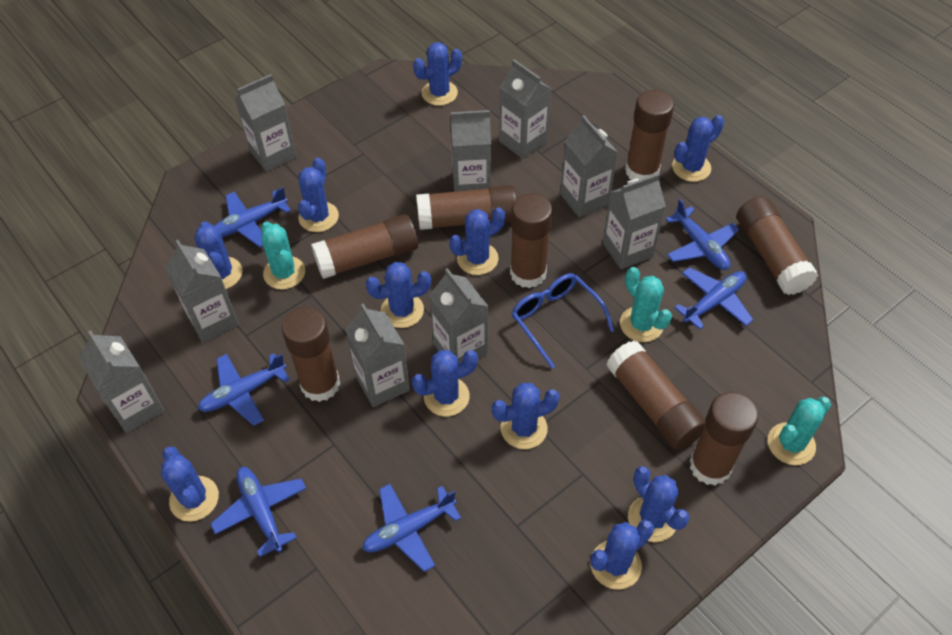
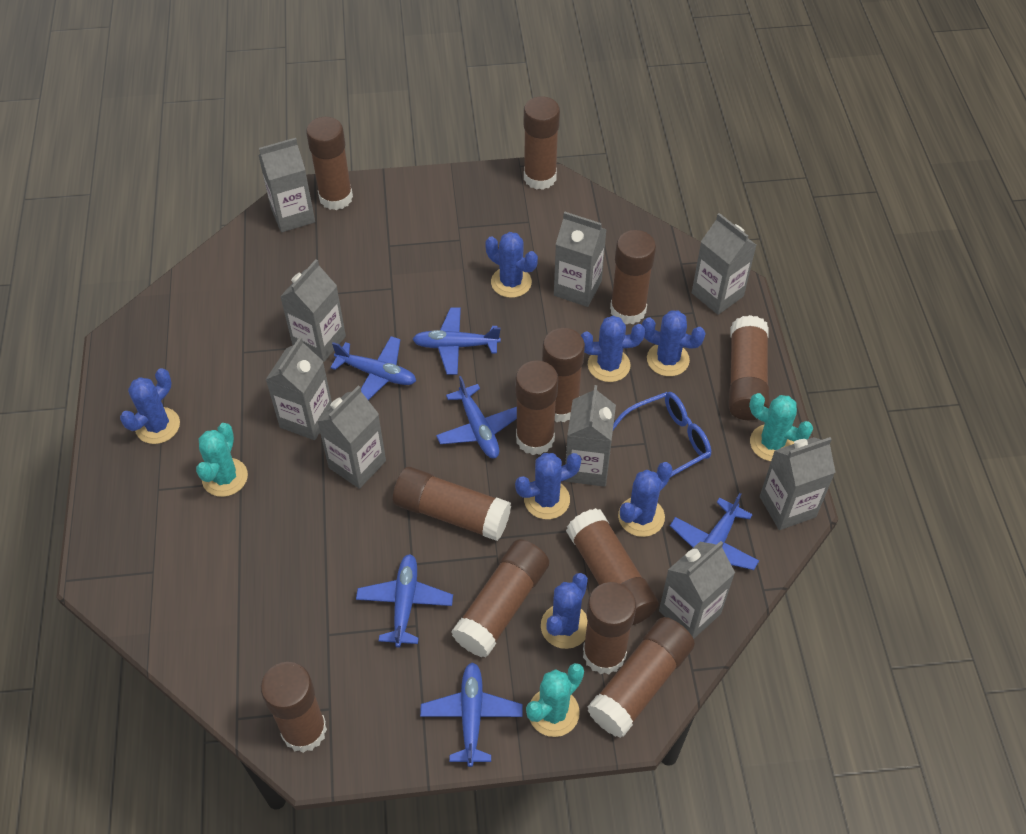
blue cactus: [161,447,219,521] [195,221,243,289] [298,158,339,232] [366,262,431,328] [412,350,478,416] [413,42,462,106] [449,208,505,275] [492,383,560,449] [590,520,654,589] [628,466,690,542] [672,115,724,182] = 11 -> [120,368,180,444] [485,232,538,298] [515,453,581,519] [541,573,588,649] [581,316,645,382] [618,462,673,537] [642,310,706,376] = 7
brown glue stick: [282,307,340,402] [311,214,418,279] [416,185,517,230] [510,193,553,288] [606,341,706,450] [625,90,674,180] [690,392,758,486] [737,196,818,295] = 8 -> [261,662,327,753] [306,117,353,210] [393,467,511,541] [451,539,549,657] [515,360,558,455] [524,96,560,190] [542,328,585,422] [566,508,659,625] [583,582,636,674] [587,617,695,738] [610,230,656,324] [729,315,770,420] = 12

